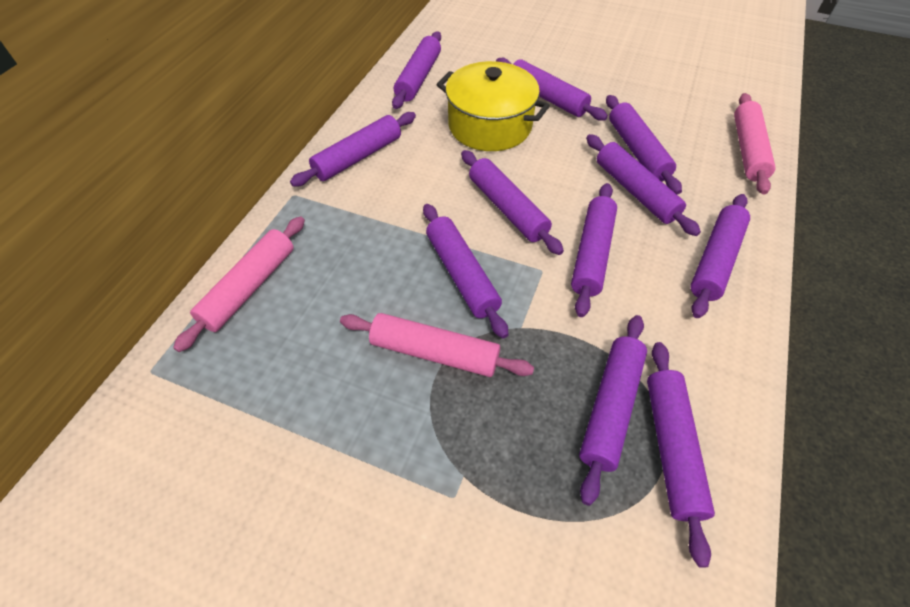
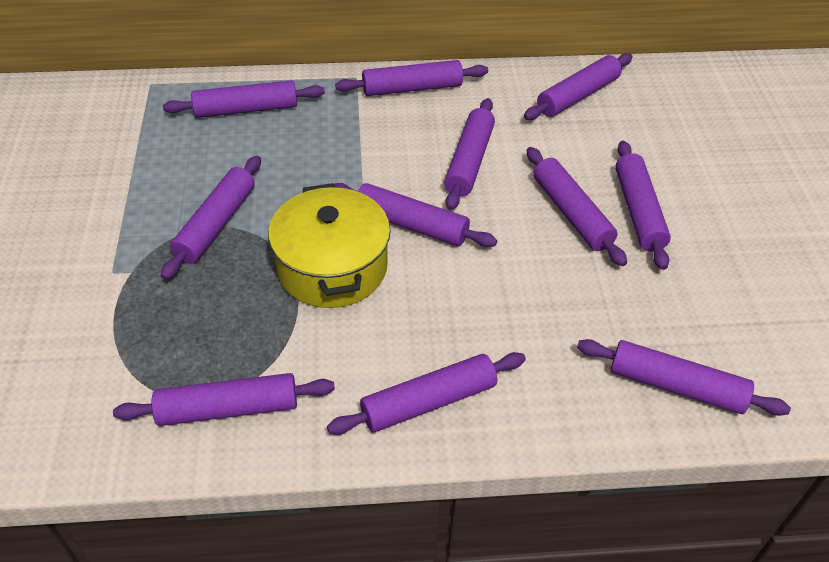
pink rolling pin: [173,216,305,352] [340,313,534,377] [734,93,776,195] = 3 -> none = 0

